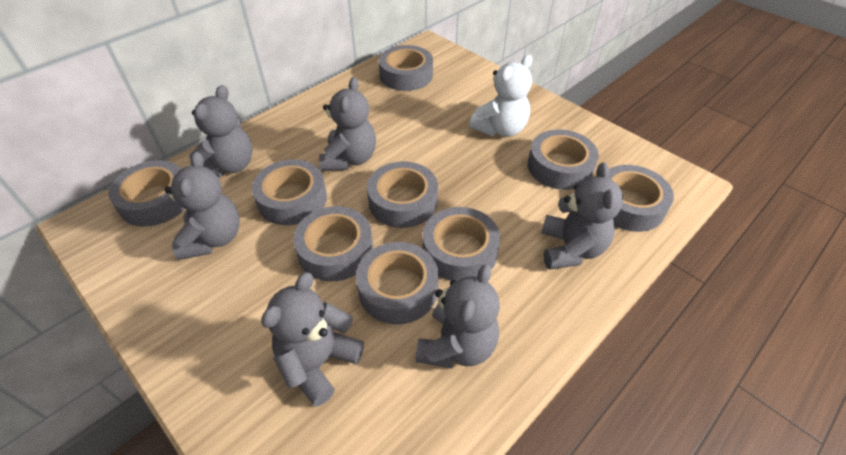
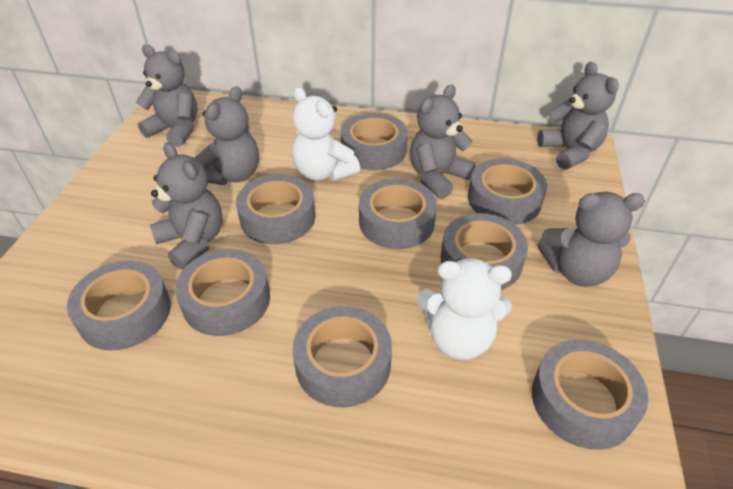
white teddy bear: [469,55,533,137] = 1 -> [292,87,360,181] [417,258,512,360] = 2

